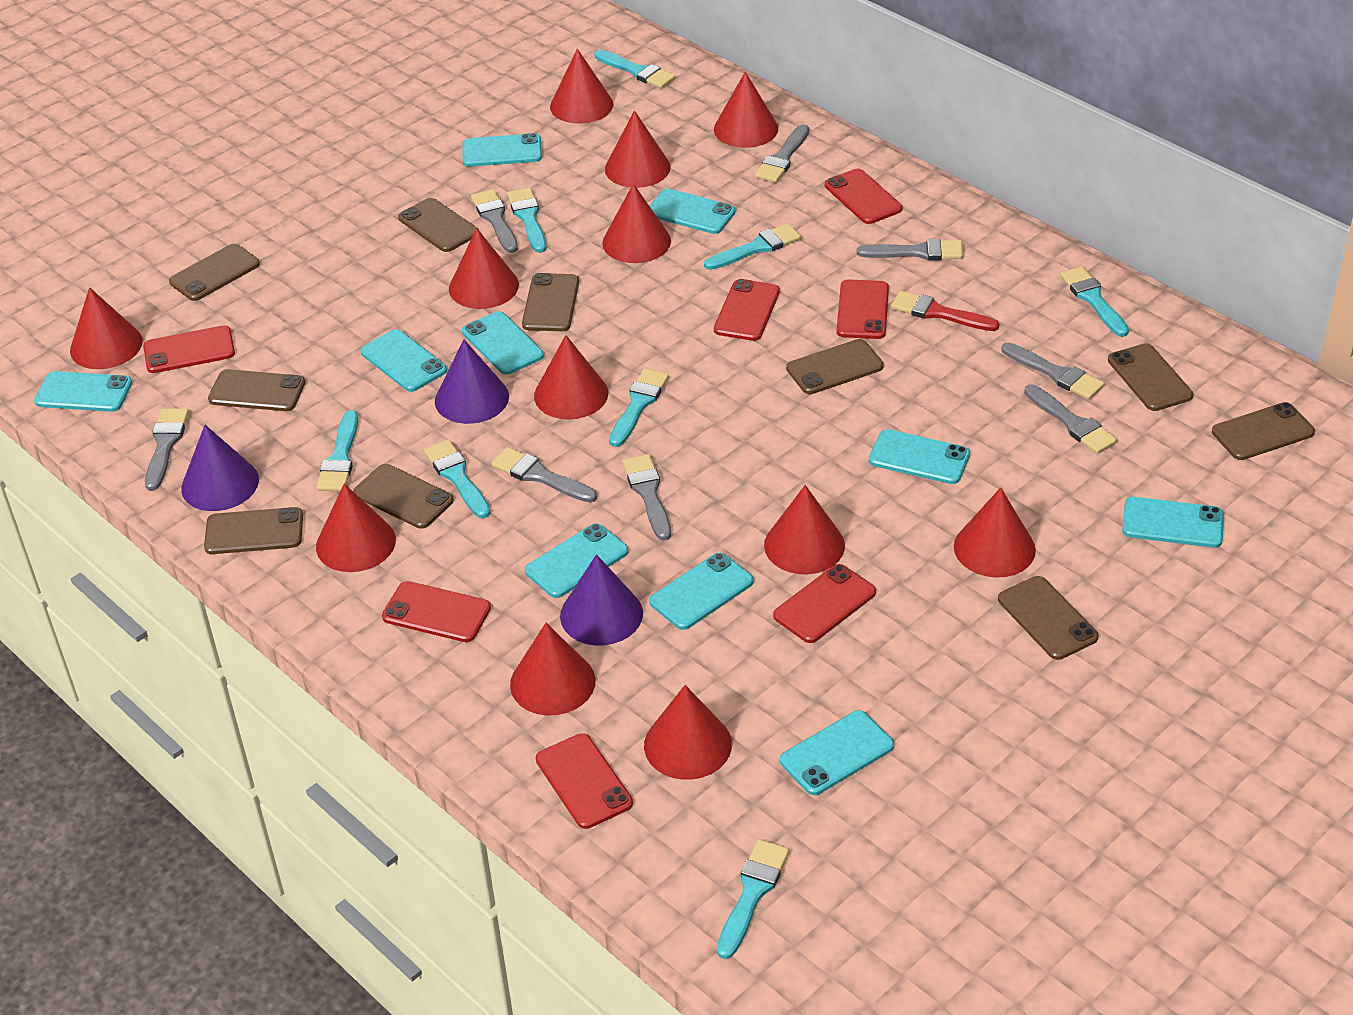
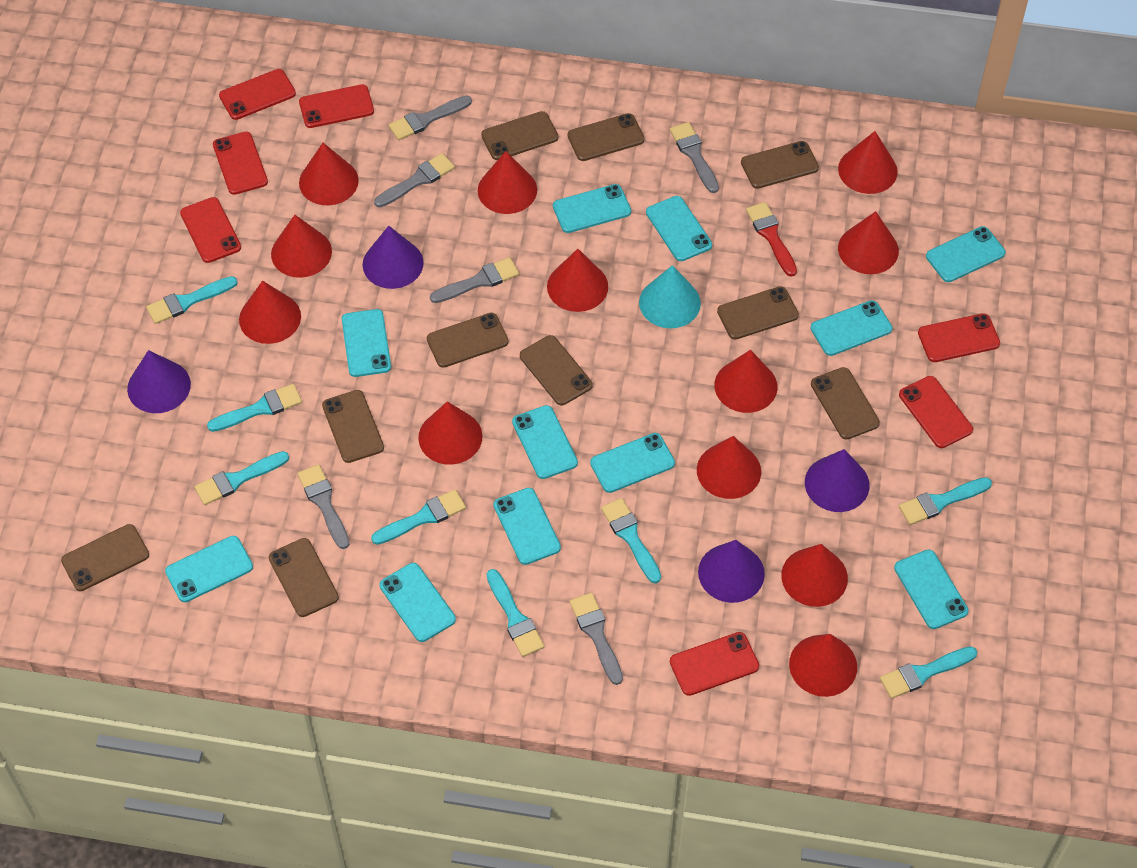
grey brush: [145,408,189,491] [471,189,518,253] [491,447,597,503] [622,454,671,540] [755,124,809,183] [857,239,964,260] [1002,343,1104,399] [1024,384,1118,454] = 8 -> [298,464,349,549] [374,153,455,207] [389,96,472,140] [430,257,519,303] [570,593,623,685] [670,122,719,193] = 6
purple cone: [181,425,259,511] [435,340,509,424] [560,554,643,645] = 3 -> [127,350,191,413] [363,226,424,289] [698,540,765,603] [805,449,870,512] = 4
turquoise cone: none = 0 -> [639,265,701,328] = 1
turquoise phone: [34,371,132,412] [360,329,447,392] [462,133,542,167] [462,311,544,375] [525,523,628,598] [649,553,754,630] [650,188,736,234] [780,710,894,795] [869,429,970,484] [1122,497,1224,548] = 10 -> [165,536,253,602] [342,309,391,377] [380,563,456,642] [494,488,561,565] [512,405,578,479] [553,184,631,233] [590,433,675,493] [646,196,712,261] [810,300,892,356] [894,550,968,629] [926,226,1006,282] = 11

